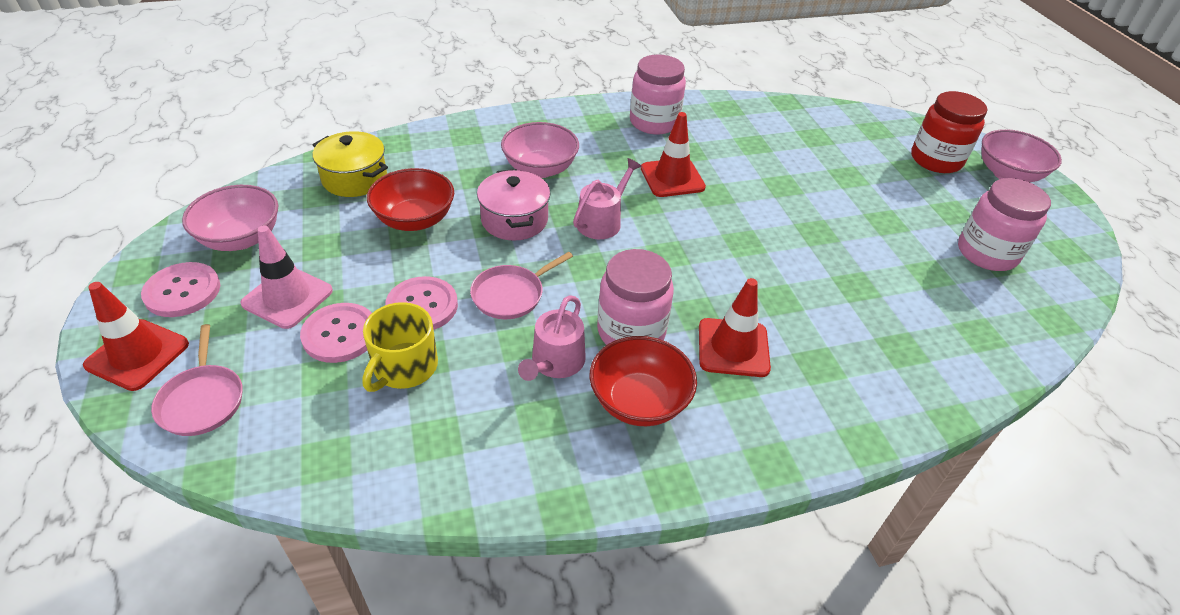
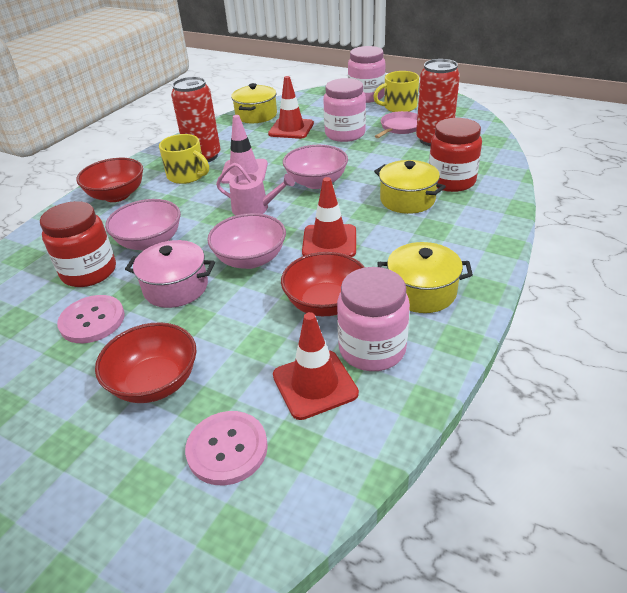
pink button: [141,262,220,317] [300,303,372,363] [385,276,458,330] = 3 -> [57,295,125,343] [185,411,268,486] = 2
pink pan: [151,324,243,436] [470,252,573,319] = 2 -> [375,111,418,138] = 1
pink watering can: [518,295,586,381] [573,158,642,239] = 2 -> [216,163,295,216] = 1
red bowl: [367,168,454,231] [589,336,697,426] = 2 -> [76,158,143,202] [95,322,197,403] [281,252,365,316] = 3
red can: none = 0 -> [171,77,221,162] [416,59,460,146] = 2
red jar: [911,91,987,173] = 1 -> [40,201,116,287] [429,118,482,192] = 2
yellow mug: [362,302,438,392] = 1 -> [159,134,209,184] [373,71,419,112] = 2
yellow pot: [313,131,388,197] = 1 -> [231,83,277,123] [374,160,446,214] [378,242,473,313] = 3

